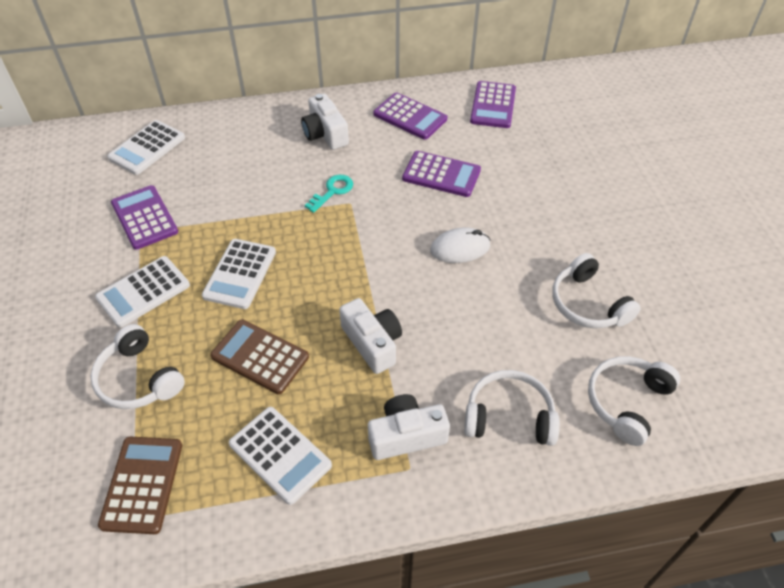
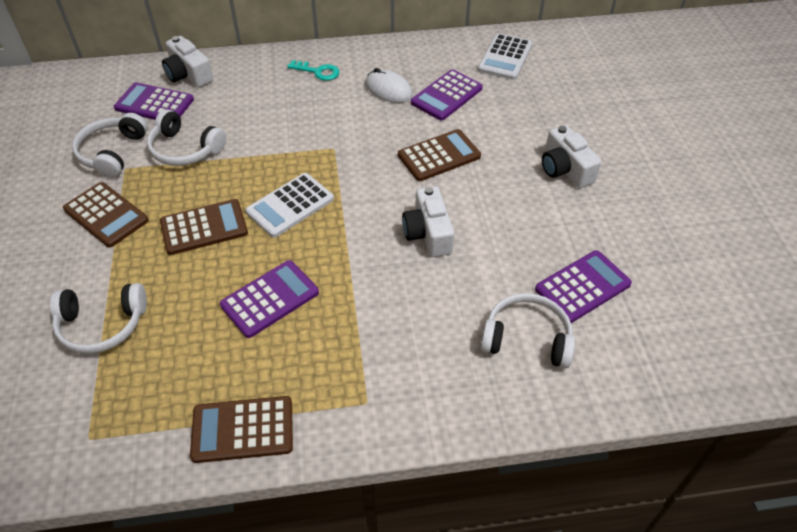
brown calculator: [98,437,182,534] [210,319,309,394] = 2 -> [63,182,149,247] [160,199,248,255] [190,396,293,463] [398,129,481,181] = 4
white calculator: [95,256,190,328] [107,120,185,175] [202,239,276,309] [229,407,332,505] = 4 -> [245,173,334,238] [478,33,533,80] = 2

